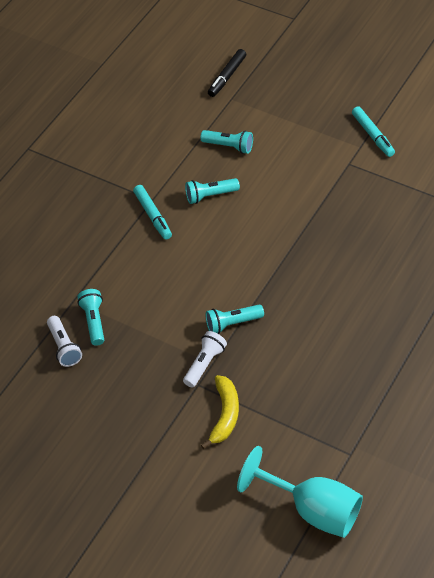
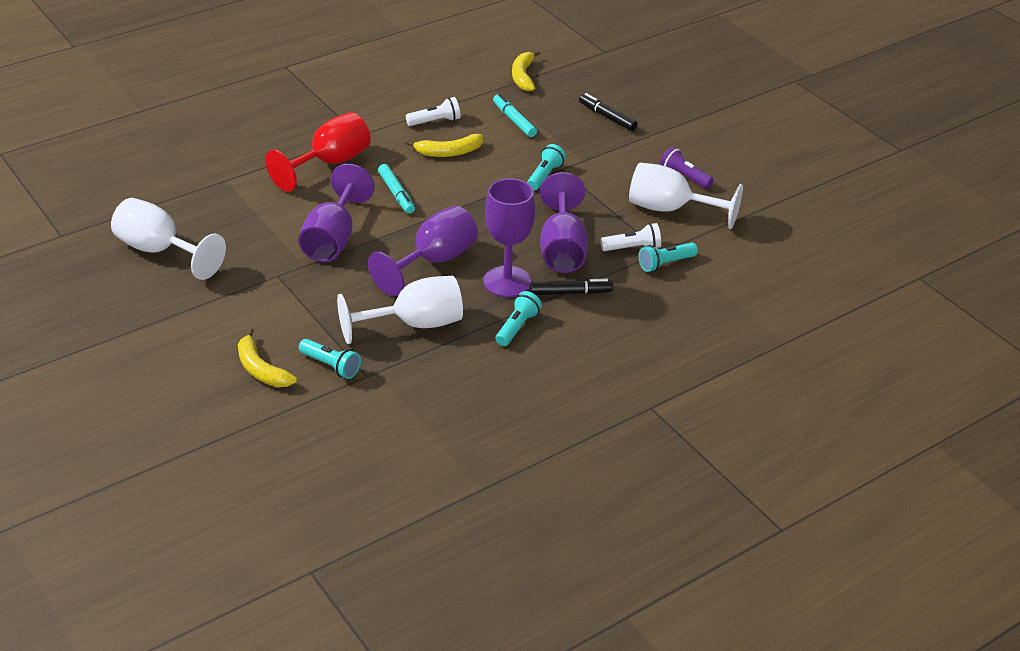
black marker: [208,49,246,97] = 1 -> [530,278,613,295] [579,93,638,131] = 2
purple flashlight: none = 0 -> [660,147,713,189] = 1
purple goblet: none = 0 -> [298,164,375,262] [368,206,478,296] [483,178,535,298] [540,172,588,273] = 4
red goblet: none = 0 -> [265,112,371,192] = 1
turquoise goblet: [237,446,363,538] = 1 -> none = 0
white goblet: none = 0 -> [111,198,226,280] [337,276,463,344] [629,163,743,229] = 3
yellow banana: [201,375,239,449] = 1 -> [238,328,297,387] [406,134,483,157] [512,50,540,92] = 3

